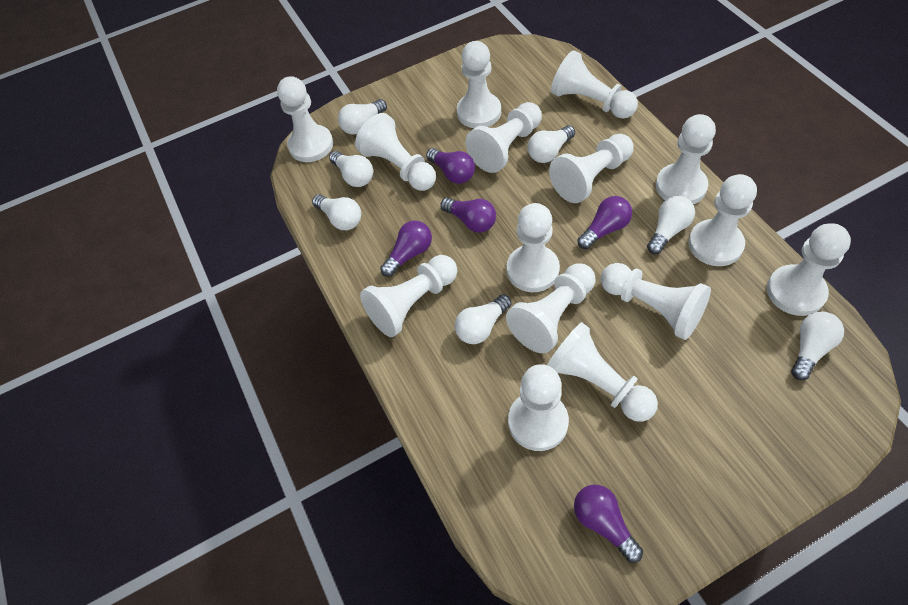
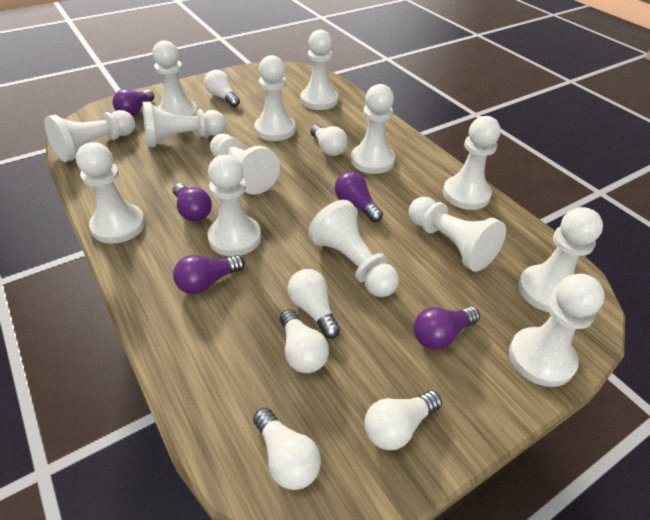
white light bulb: [312,194,361,230] [329,151,373,187] [338,99,387,135] [455,294,512,344] [527,125,575,163] [647,196,695,254] [791,311,844,380] = 7 -> [204,70,240,107] [253,408,321,490] [280,309,329,373] [288,269,340,339] [310,125,348,156] [365,390,442,450] = 6
white pawn: [277,76,333,162] [355,113,436,191] [360,255,457,337] [457,41,501,128] [466,102,542,173] [506,263,595,353] [507,203,560,292] [508,364,569,451] [547,322,658,422] [549,134,634,203] [551,50,638,119] [601,263,711,340] [656,114,716,204] [688,174,757,266] [767,223,851,316] = 15 -> [44,110,135,162] [76,142,145,244] [142,102,226,147] [152,40,197,116] [208,155,261,256] [210,134,280,195] [254,55,296,141] [301,29,338,110] [308,200,399,297] [351,84,395,174] [409,197,506,272] [443,116,501,210] [509,274,605,387] [518,207,603,312] = 14

